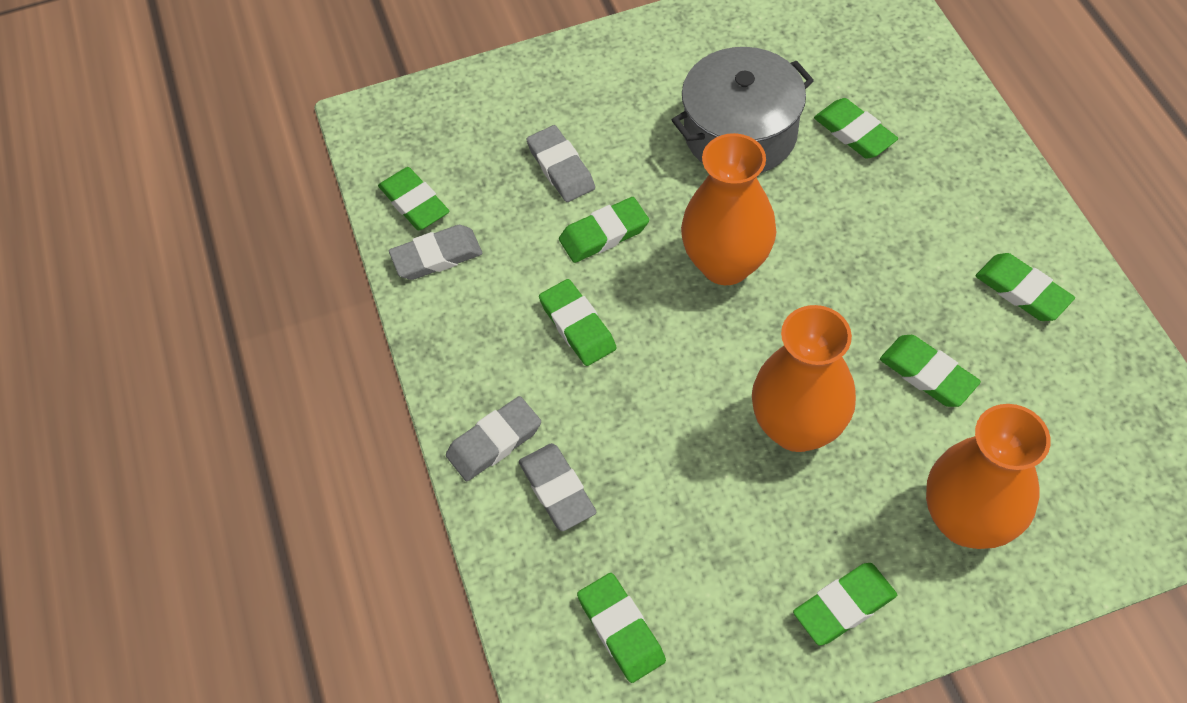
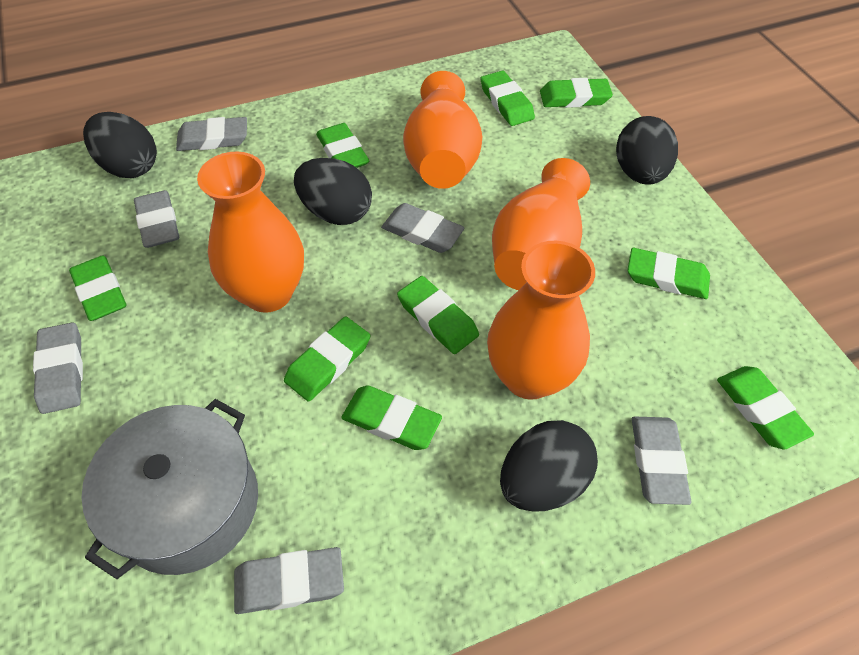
black egg: none = 0 -> [83,112,157,178] [294,158,372,225] [500,420,598,512] [616,116,678,185] = 4
green eraser: [378,167,449,231] [539,279,617,366] [559,197,649,263] [577,573,666,683] [793,563,897,646] [814,98,898,159] [880,335,981,407] [976,253,1075,321] = 8 -> [69,256,127,321] [284,316,371,402] [316,123,369,168] [341,385,442,450] [397,276,479,354] [481,71,535,126] [540,78,613,108] [627,248,710,299] [717,366,814,449] = 9
grey eraser: [389,225,483,280] [446,396,541,481] [519,443,597,531] [526,125,595,202] = 4 -> [33,322,83,414] [134,190,179,248] [176,117,247,151] [234,547,344,614] [381,203,465,253] [632,416,692,505] = 6
orange vase: [681,133,776,285] [752,305,856,452] [926,404,1051,549] = 3 -> [197,151,304,313] [403,71,482,189] [487,241,595,400] [492,158,590,290] = 4

